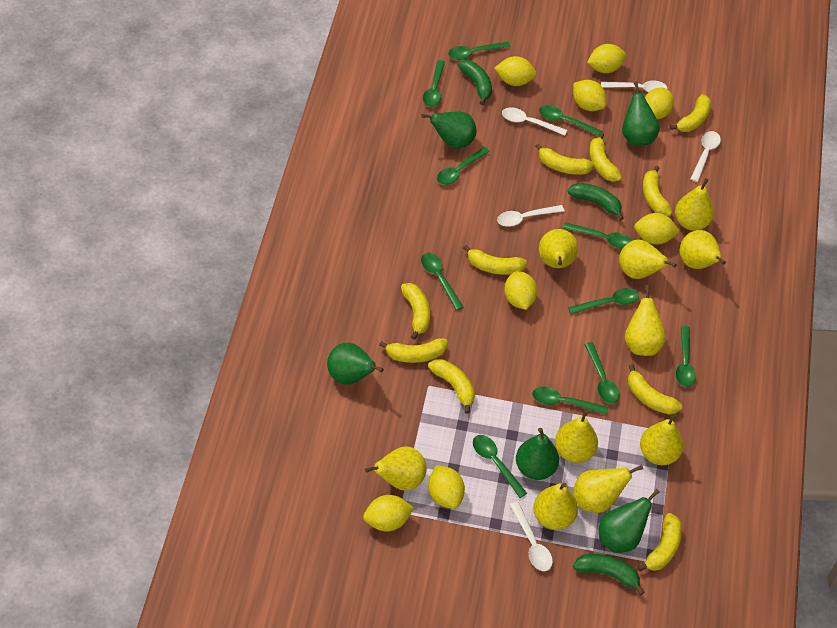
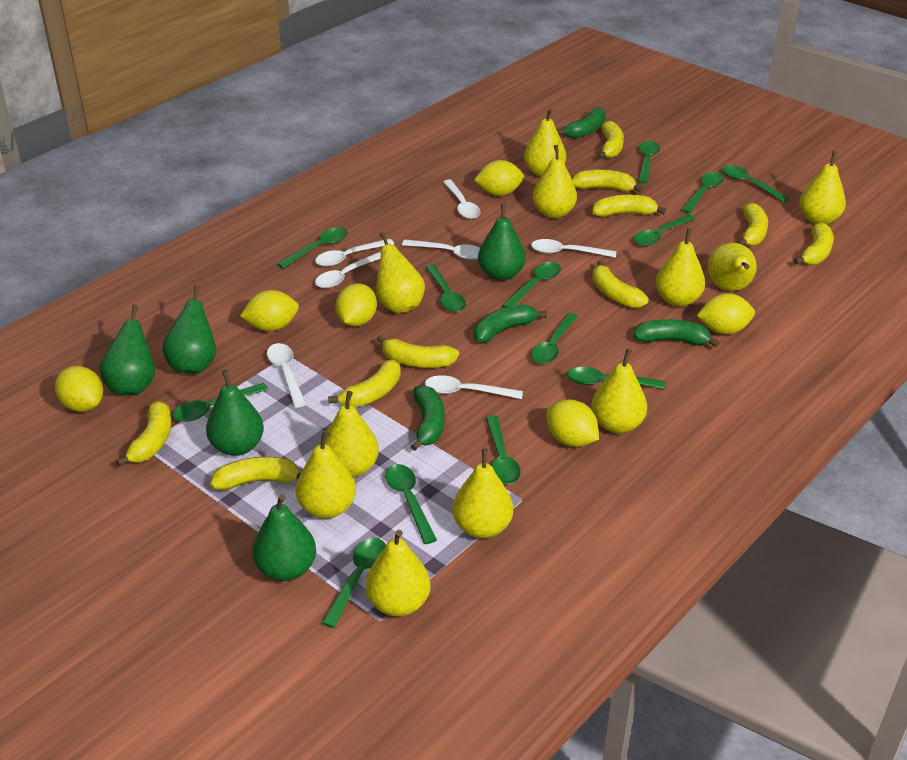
green banana: [458,60,492,105] [567,183,624,221] [573,554,645,595] = 3 -> [411,385,444,451] [474,304,547,342] [557,107,606,139] [633,319,720,347] = 4
green spoon: [421,253,464,311] [423,60,445,107] [437,147,490,185] [448,42,511,60] [473,435,527,498] [532,387,608,415] [539,105,603,136] [563,222,632,249] [568,288,639,315] [584,342,620,404] [676,326,696,387] = 11 -> [172,383,268,422] [277,228,348,268] [322,538,386,628] [385,464,437,544] [425,264,466,312] [486,415,521,484] [502,262,561,308] [531,313,578,364] [567,367,665,389] [634,214,695,246] [638,141,660,184] [681,172,724,213] [722,165,789,202] = 13
white spoon: [497,205,564,227] [502,107,567,136] [510,502,553,571] [601,80,668,92] [691,131,721,182] = 5 -> [267,343,306,408] [315,239,394,267] [315,252,381,288] [402,239,480,260] [425,375,523,399] [443,179,480,219] [531,239,616,258] = 7
yellow lemon: [363,495,414,531] [428,465,465,509] [495,56,536,86] [504,271,537,310] [573,80,606,111] [587,44,626,73] [634,213,680,245] [645,87,674,119] = 8 -> [55,366,103,412] [240,290,299,331] [335,283,377,326] [474,160,524,196] [547,399,599,447] [697,293,755,334] = 6
yellow pear: [365,447,427,491] [533,483,578,530] [539,229,578,268] [555,410,598,463] [573,465,643,513] [619,239,677,279] [625,285,666,356] [640,413,683,465] [675,178,714,231] [680,230,726,269] = 10 -> [296,431,356,519] [325,391,379,477] [365,530,430,617] [376,232,425,313] [452,448,513,538] [524,108,566,177] [533,145,577,218] [591,349,647,433] [656,228,705,307] [708,243,757,291] [799,151,846,224] = 11

